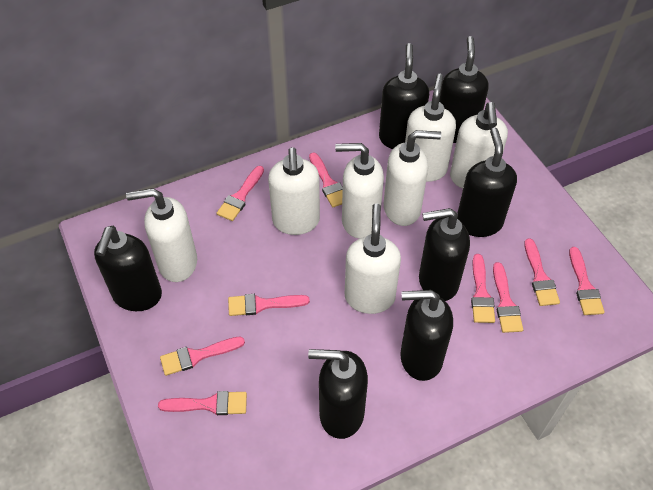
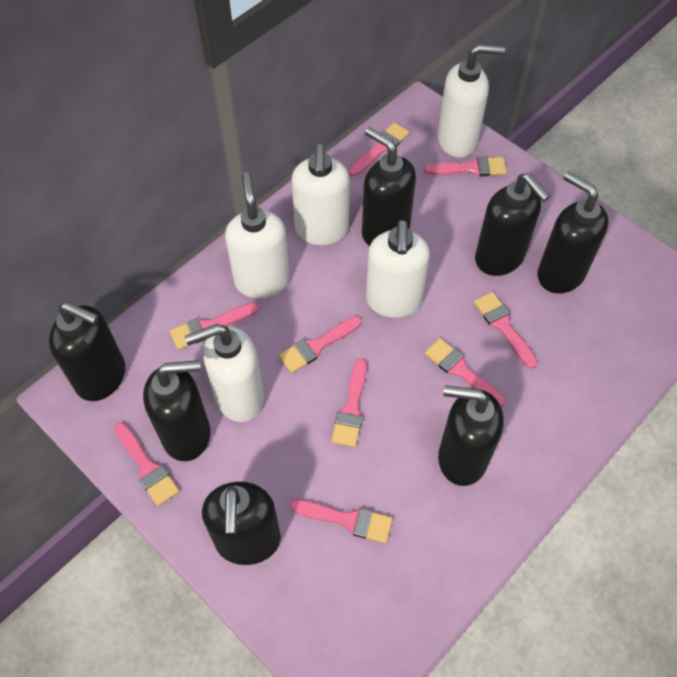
white soap dispenser: [126,188,197,282] [268,147,320,235] [335,143,384,239] [345,204,401,314] [384,130,441,226] [405,74,456,182] [450,102,508,188] = 7 -> [185,324,264,422] [225,173,290,299] [291,144,350,245] [366,220,430,318] [438,44,505,158] = 5

